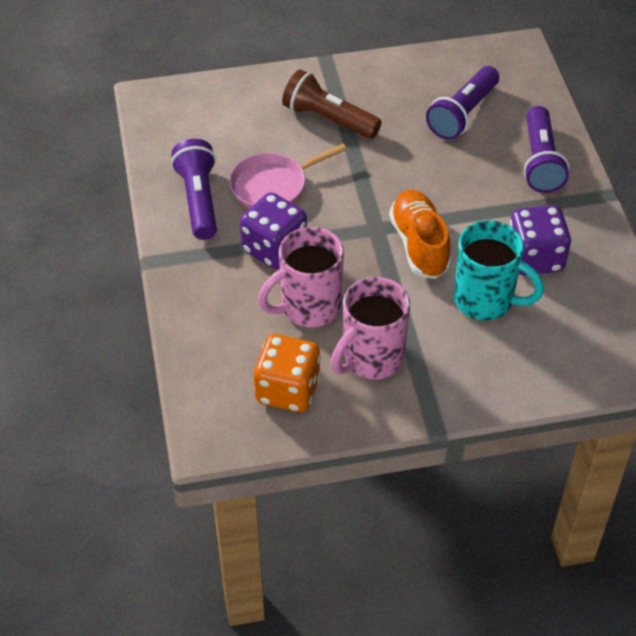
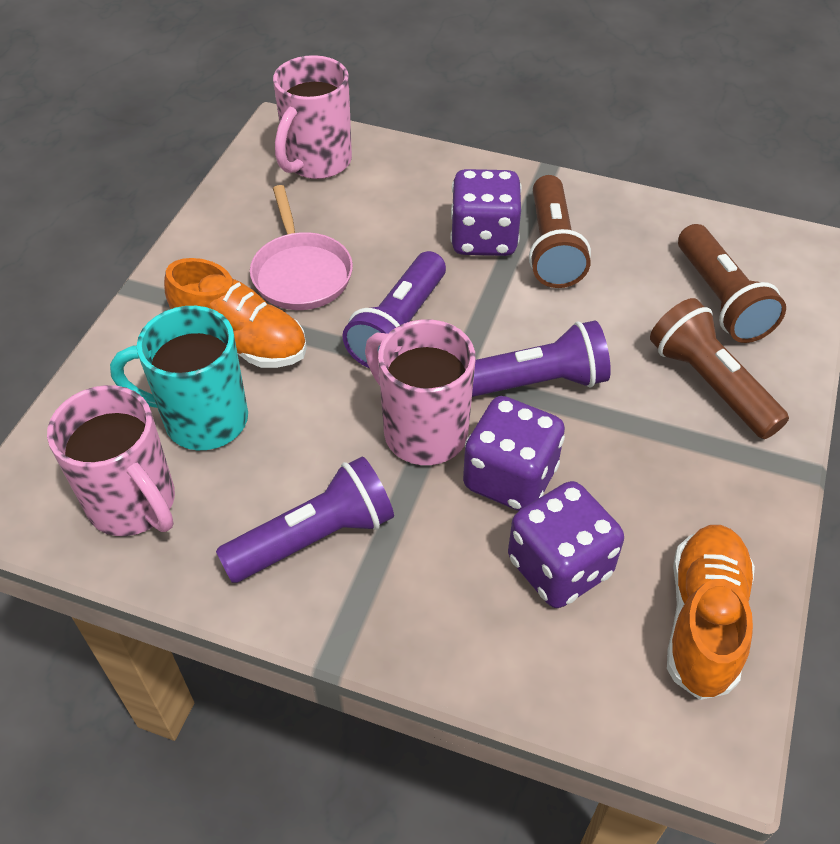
brown flashlight: [282,69,382,139] = 1 -> [529,175,591,288] [650,298,789,439] [678,224,786,343] = 3
orange dice: [254,334,321,412] = 1 -> none = 0
orange shoe: [389,190,451,279] = 1 -> [164,258,307,368] [667,525,755,700] = 2
pink mug: [258,227,344,327] [331,277,410,379] = 2 -> [47,385,175,536] [273,55,352,179] [365,319,476,465] = 3
purple dice: [240,192,307,269] [510,205,572,275] = 2 -> [450,169,521,256] [463,396,565,511] [508,481,624,608] = 3

